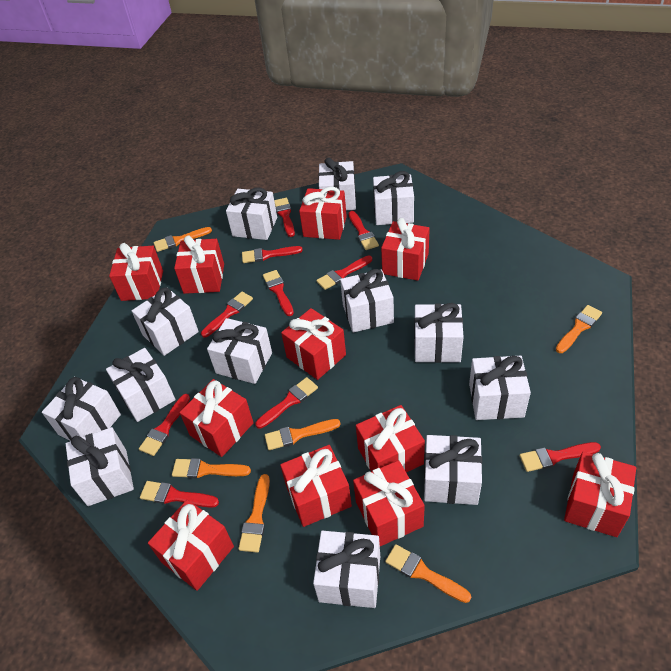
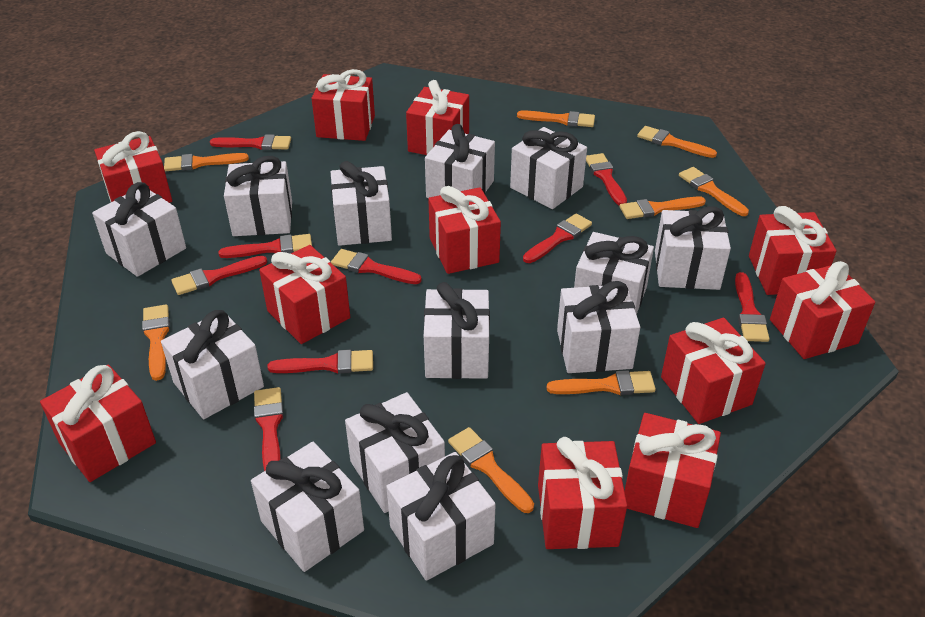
orange brush: [154,227,212,252] [172,458,251,478] [238,474,270,553] [265,419,341,450] [385,544,471,603] [556,305,602,353] = 6 -> [142,305,170,381] [164,153,249,171] [448,427,534,513] [517,110,595,127] [546,370,656,395] [620,197,706,219] [637,126,717,158] [679,167,749,216] = 8
red brush: [139,394,190,456] [140,481,219,508] [201,292,253,337] [242,246,303,263] [255,377,318,429] [263,270,294,316] [274,198,295,237] [316,255,372,290] [348,211,379,250] [520,442,601,472] = 10 -> [171,256,267,295] [210,134,291,150] [218,234,312,258] [254,387,284,471] [267,350,373,374] [331,249,422,284] [523,213,592,263] [586,153,627,206] [735,272,770,342] = 9

